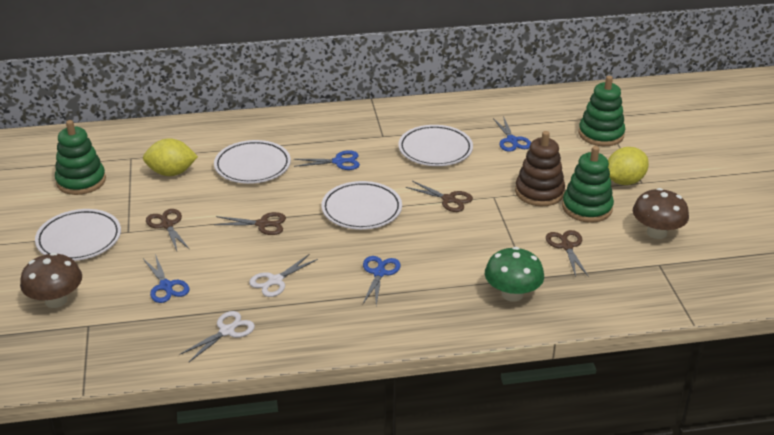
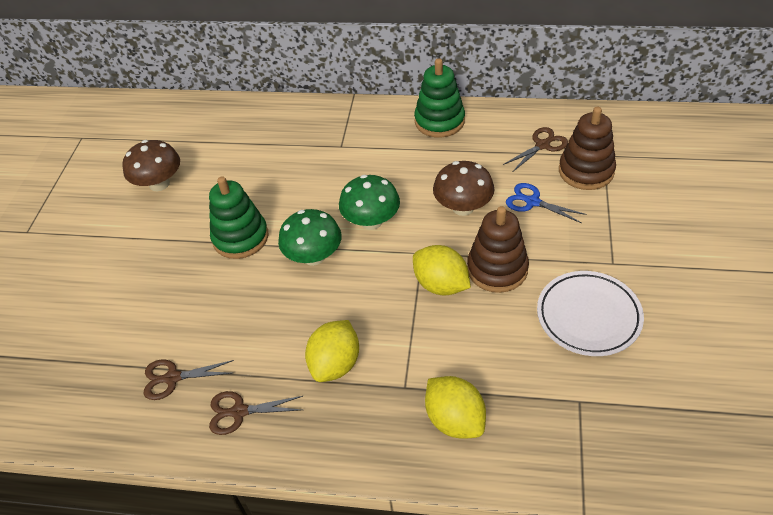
blue scissors: [143,254,189,303] [294,150,360,170] [363,256,401,305] [493,116,531,152] = 4 -> [506,183,587,223] = 1
brown scissors: [146,209,190,251] [213,212,286,235] [406,181,473,212] [546,230,589,277] = 4 -> [144,360,234,400] [209,391,303,435] [503,127,568,171] = 3
brown stacking toy: [515,131,565,206] = 1 -> [467,206,529,293] [559,107,616,190] = 2
green mushroom: [485,247,544,302] = 1 -> [278,209,342,266] [339,175,400,230] = 2
green stacking toy: [55,120,106,195] [562,146,614,223] [579,76,625,146] = 3 -> [209,176,268,259] [414,58,465,138] = 2
white plate: [35,209,121,261] [214,140,291,184] [321,181,402,230] [398,125,473,166] = 4 -> [537,271,644,356] = 1
white scissors: [179,311,255,362] [249,254,318,297] = 2 -> none = 0
yellow lemon: [143,138,198,176] [608,147,649,185] = 2 -> [305,320,359,382] [413,245,471,296] [425,376,486,439] = 3

